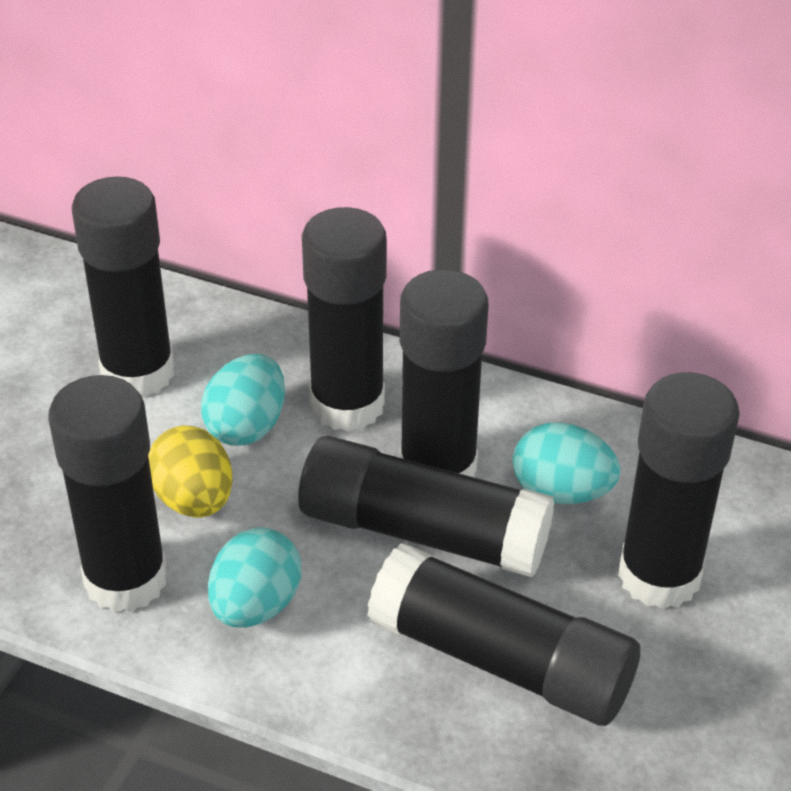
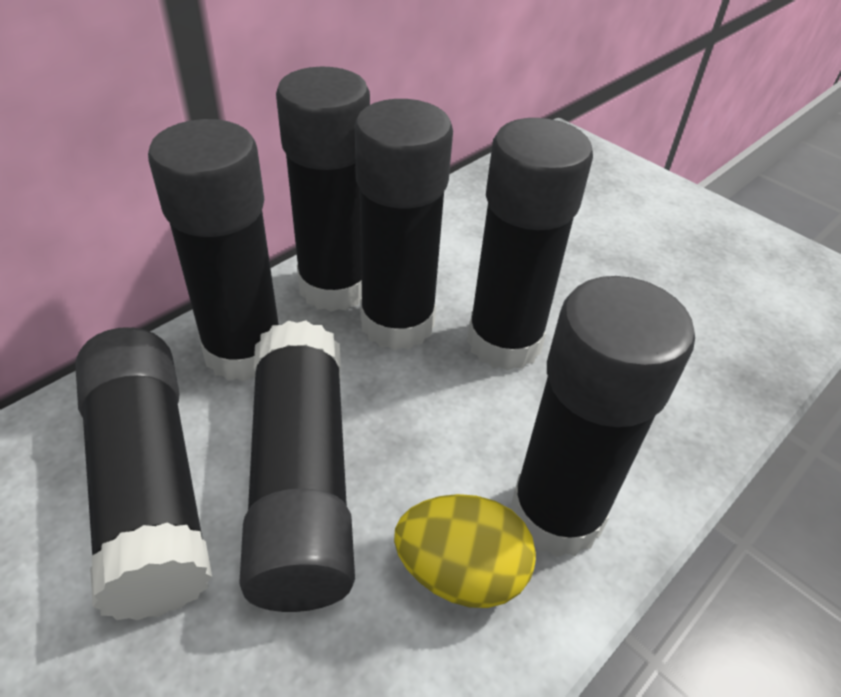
turquoise egg: [201,354,285,446] [208,527,301,628] [513,422,620,504] = 3 -> none = 0

